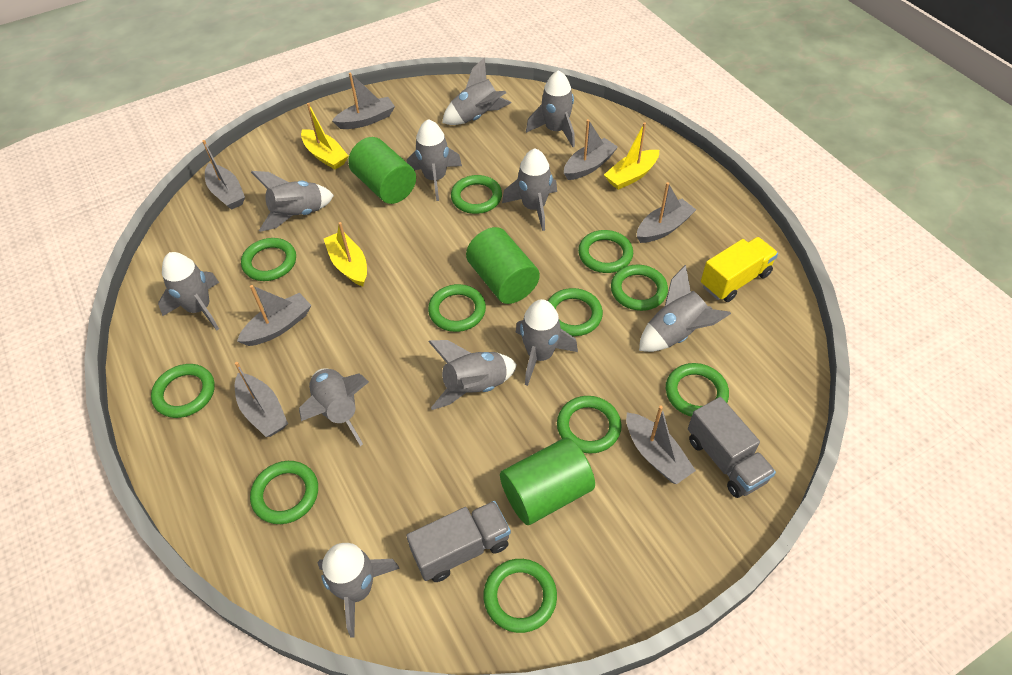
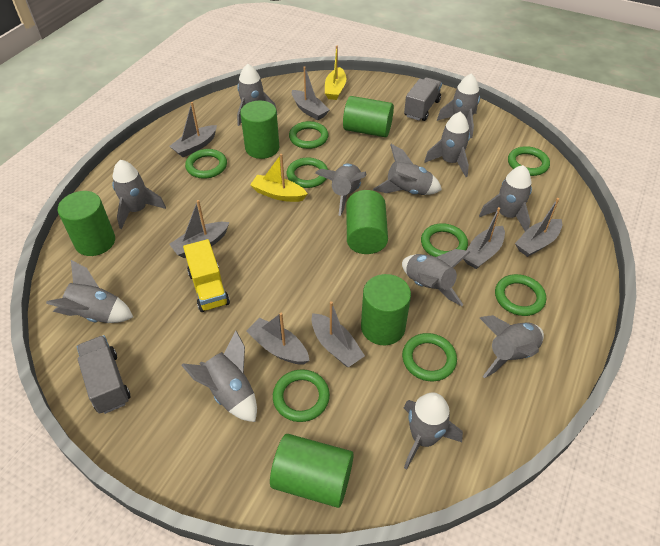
green cylinder: [348,137,416,204] [466,227,540,304] [500,437,595,525] = 3 -> [58,191,115,256] [240,101,279,159] [270,434,354,508] [343,96,394,137] [346,190,388,254] [361,274,411,345] = 6
green ring: [151,364,215,418] [241,238,296,281] [250,461,318,524] [428,284,486,332] [451,175,502,214] [483,559,557,633] [548,288,603,336] [557,396,621,454] [578,230,633,273] [611,265,668,311] [666,363,729,417] = 11 -> [185,149,227,179] [273,369,330,422] [286,158,328,188] [289,121,328,149] [402,333,457,381] [421,223,468,257] [495,274,546,316] [508,146,550,176] = 8
grey rocket: [158,252,219,331] [251,171,334,232] [299,368,369,446] [317,543,400,638] [407,119,462,201] [428,340,517,410] [442,58,511,125] [502,148,557,231] [516,299,578,386] [526,70,575,147] [639,265,731,352] = 11 -> [46,260,133,323] [112,160,166,229] [181,331,257,422] [237,64,277,126] [315,164,367,216] [373,144,442,195] [402,249,470,306] [404,393,463,470] [424,112,470,177] [437,74,480,139] [479,165,532,232] [480,315,544,378] = 12
yellow boat: [301,103,349,170] [324,222,367,286] [604,122,659,190] = 3 -> [250,154,307,202] [325,46,346,100] = 2

